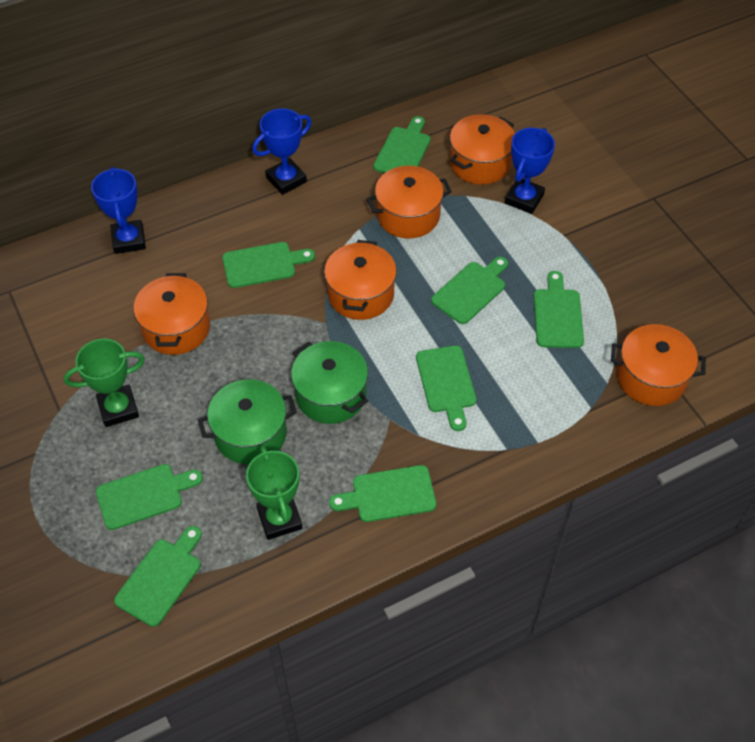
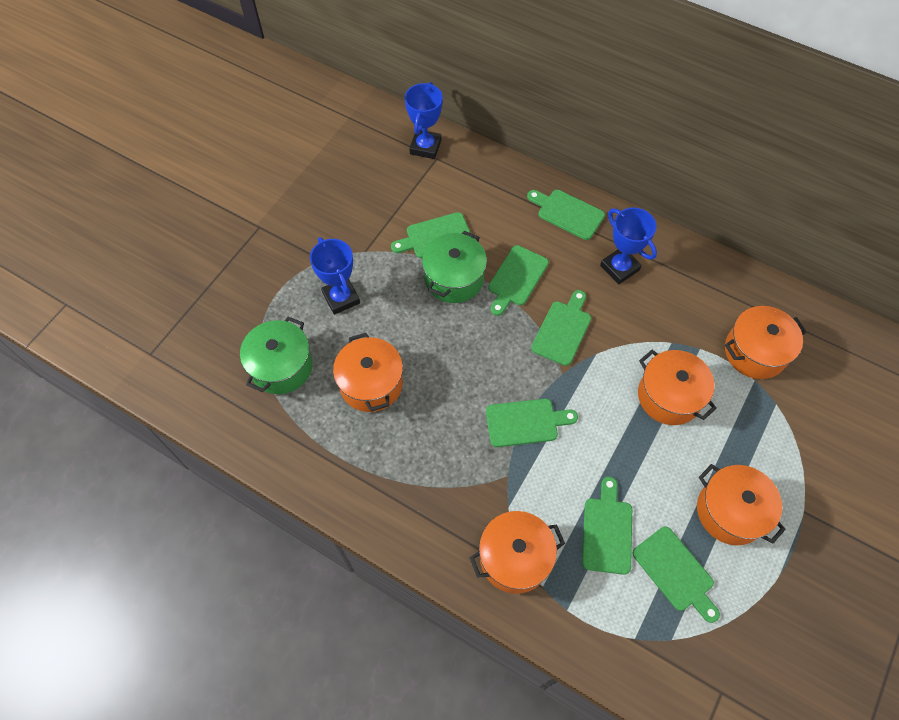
green cutting board: [96,464,203,530] [114,526,202,627] [222,242,315,288] [329,465,436,522] [373,116,431,173] [416,345,476,431] [431,257,508,324] [534,271,584,348] = 8 -> [391,212,471,258] [486,399,578,447] [488,245,549,316] [527,190,605,240] [531,290,591,366] [582,477,632,575] [633,527,720,623] = 7
green trophy: [64,339,145,427] [246,445,302,540] = 2 -> none = 0

